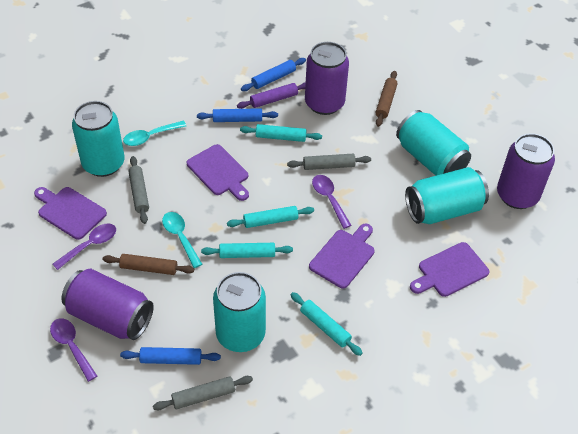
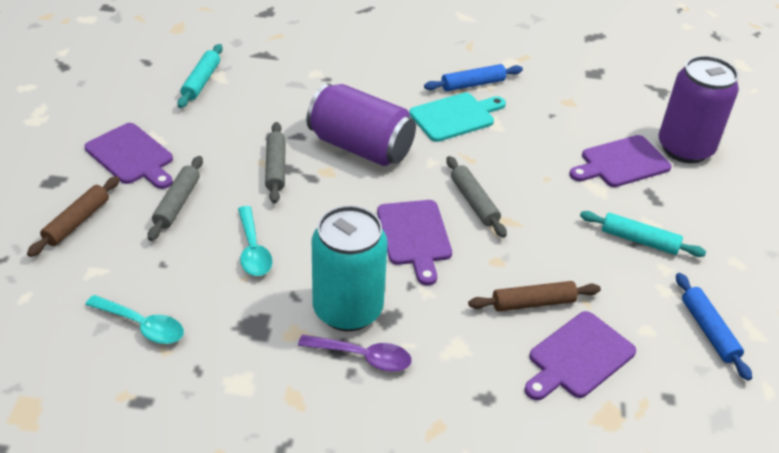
blue rolling pin: [120,347,221,365] [197,108,278,122] [241,58,306,91] = 3 -> [424,64,523,91] [676,273,752,381] = 2
purple can: [61,269,154,340] [305,42,349,115] [497,133,555,209] = 3 -> [306,83,416,166] [659,56,739,163] = 2
purple rolling pin: [237,82,306,109] = 1 -> none = 0
purple spoon: [50,318,97,382] [53,223,116,270] [312,175,352,229] = 3 -> [298,334,412,372] = 1
turquoise can: [72,101,124,177] [213,272,266,352] [396,110,471,176] [405,167,489,224] = 4 -> [312,206,388,331] = 1
turquoise cutting board: none = 0 -> [409,93,506,142] = 1
turquoise rolling pin: [201,243,293,258] [227,206,314,228] [240,124,322,142] [290,292,363,356] = 4 -> [177,44,223,108] [580,211,706,257] = 2

